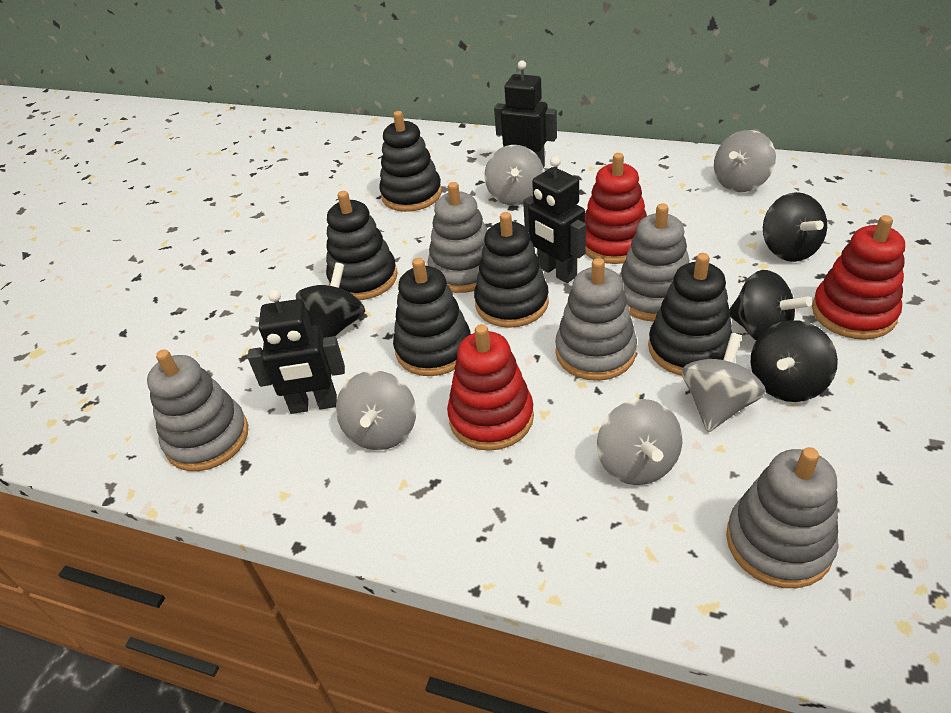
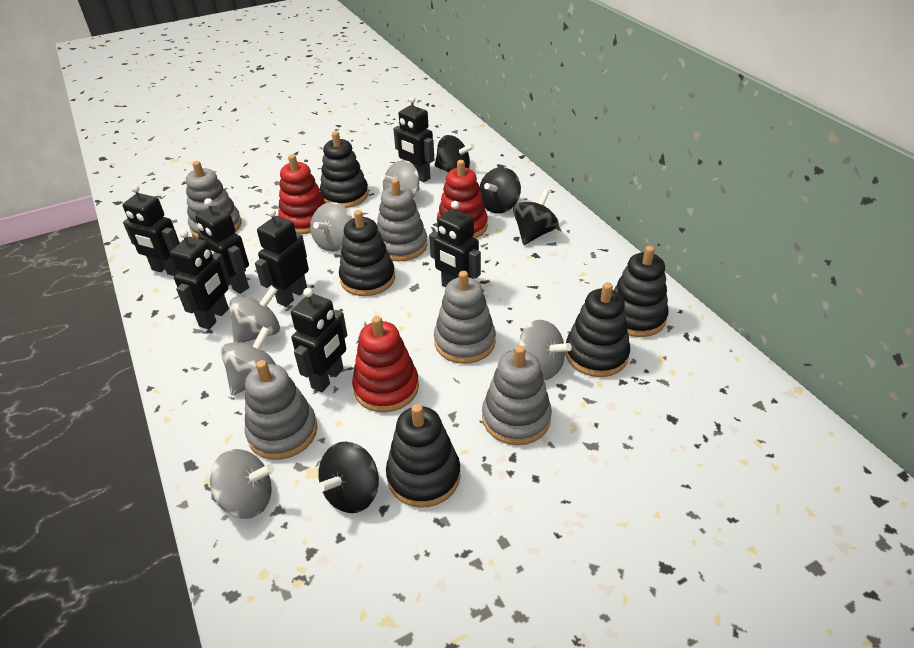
black robot: [248,289,345,414] [494,60,557,168] [523,156,586,283] = 3 -> [123,185,180,276] [170,229,229,329] [195,198,249,294] [255,208,309,307] [291,288,347,392] [393,96,434,182] [429,201,481,288] = 7
grey spinning top: [336,370,416,450] [485,145,544,206] [597,399,683,485] [682,333,766,432] [714,130,776,192] = 5 -> [210,449,274,519] [221,327,276,396] [229,286,280,343] [310,202,353,252] [380,160,420,197] [518,320,572,380] = 6

